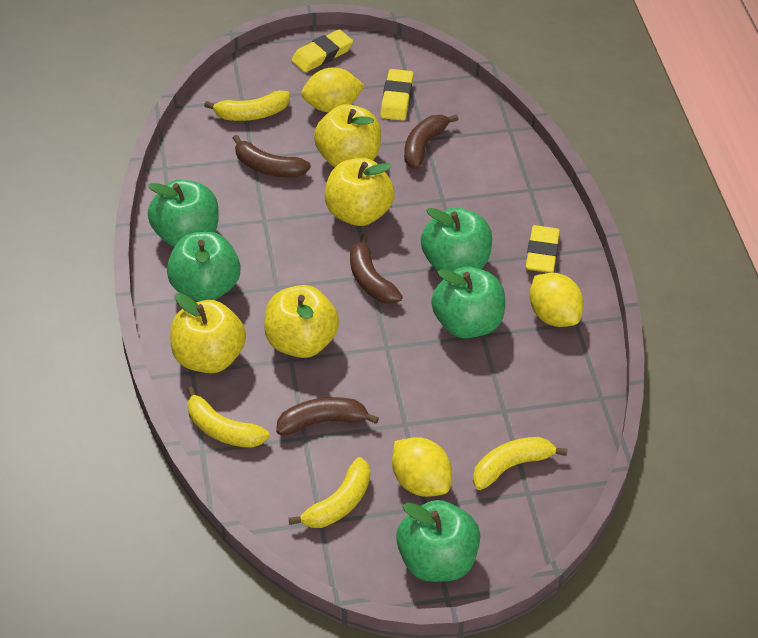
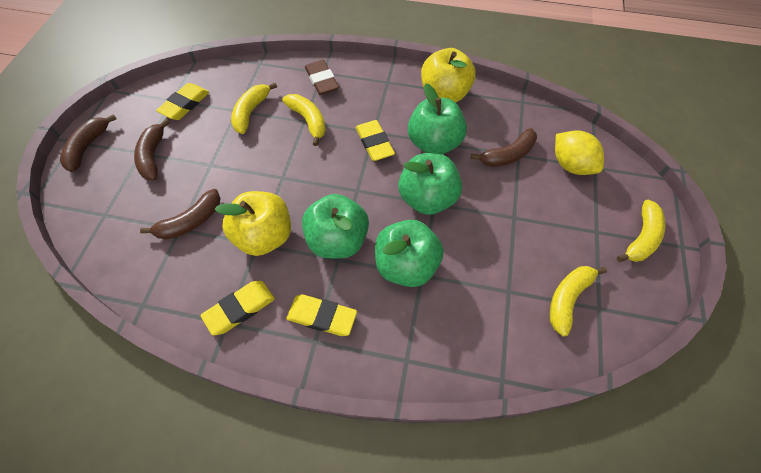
brown eraser: none = 0 -> [305,60,339,95] = 1
green apple: [148,179,218,247] [167,232,241,302] [396,500,480,582] [421,207,492,272] [431,266,505,338] = 5 -> [302,194,369,258] [375,220,444,287] [398,153,462,215] [408,83,467,155] = 4
yellow apple: [170,293,246,373] [264,285,339,358] [314,104,381,167] [325,158,395,226] = 4 -> [214,191,291,256] [421,48,476,103] = 2
yellow eraser: [291,29,353,72] [380,69,414,121] [526,225,560,273] = 3 -> [156,83,209,120] [201,281,275,335] [287,294,357,336] [356,120,395,161] = 4
yellow lemon: [301,67,365,112] [392,437,452,497] [530,273,584,327] = 3 -> [555,131,604,175] = 1

